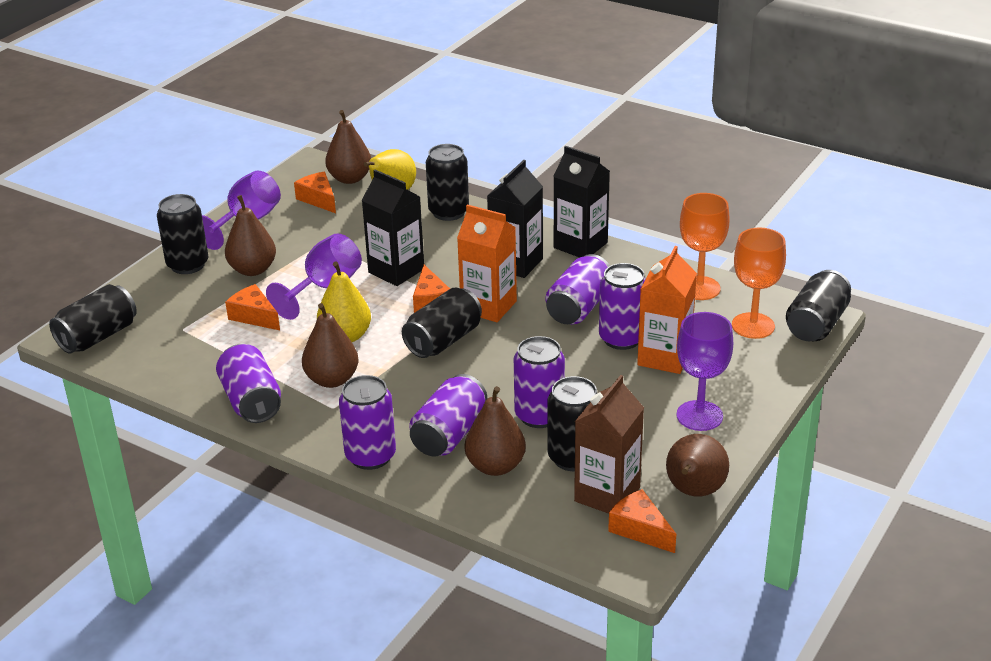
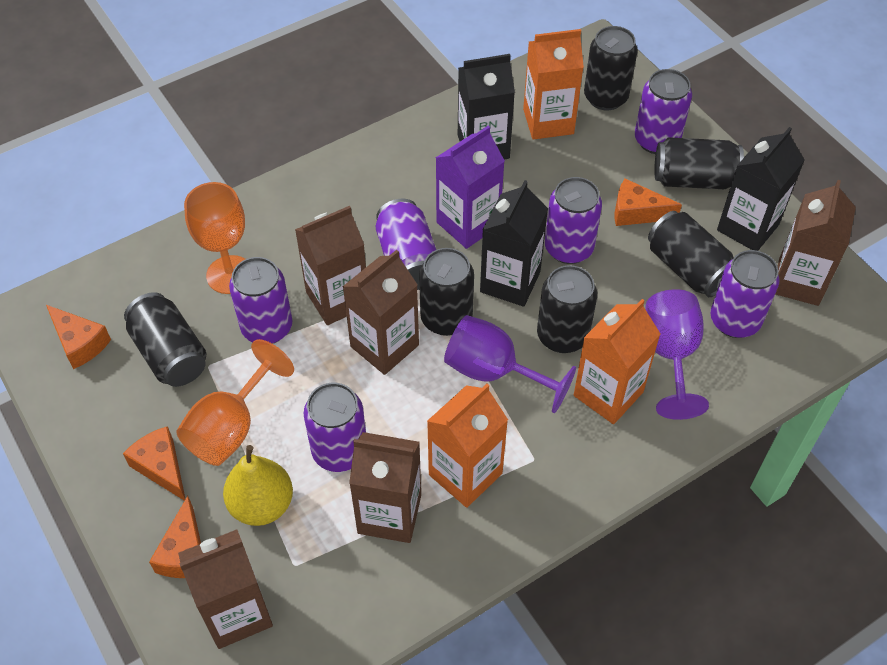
brown carton: [574,375,644,514] = 1 -> [178,530,273,649] [295,206,366,325] [342,250,419,375] [349,432,421,543] [775,180,856,306] = 5
brown pear: [225,195,276,276] [302,303,359,388] [325,110,371,184] [465,386,526,476] [666,434,729,496] = 5 -> none = 0
orange carton: [457,204,517,322] [637,246,697,374] = 2 -> [427,384,508,508] [523,29,584,140] [574,299,661,424] = 3
purple carton: none = 0 -> [436,126,505,249] = 1
purple goblet: [202,171,281,250] [266,233,362,320] [676,312,733,431] = 3 -> [444,315,576,413] [645,289,709,420] = 2
yellow pear: [317,262,371,342] [364,149,416,190] = 2 -> [223,445,293,526] = 1

